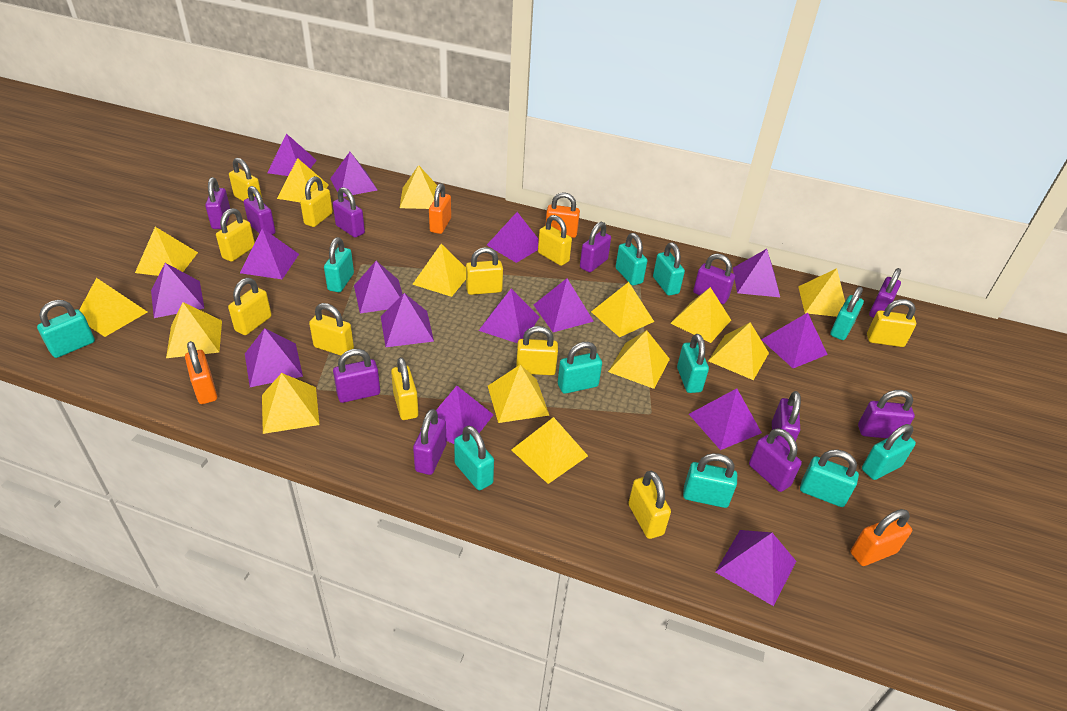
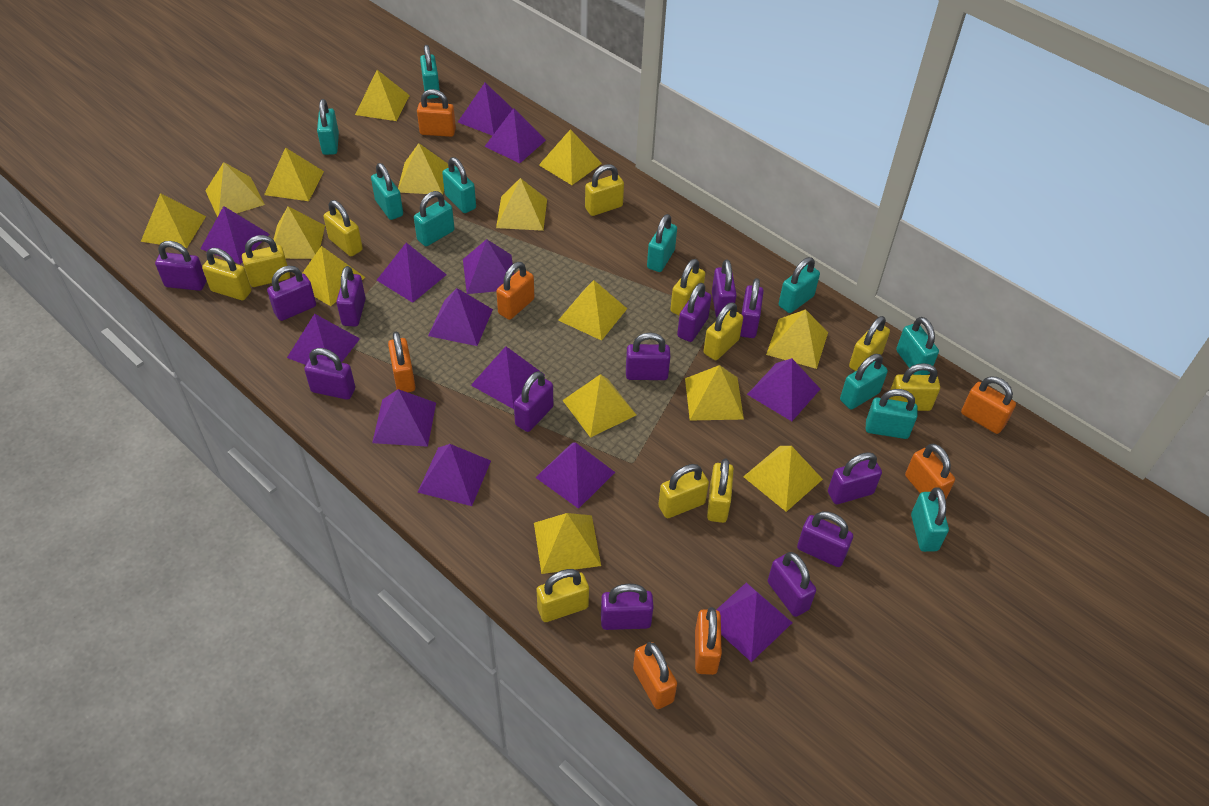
orange padlock: [185,341,217,404] [429,183,451,234] [545,192,580,238] [851,509,912,566] = 4 -> [388,331,415,392] [417,89,456,137] [496,262,534,320] [633,642,677,709] [695,607,722,675] [905,444,955,499] [961,376,1016,434] = 7
purple padlock: [205,177,230,229] [244,186,276,235] [333,187,365,238] [333,349,380,403] [413,409,447,475] [580,222,611,272] [693,253,735,304] [749,428,802,492] [772,391,801,450] [858,390,915,438] [869,268,901,318] = 11 -> [155,241,206,291] [267,266,316,321] [304,348,355,400] [336,266,366,327] [514,371,553,432] [601,583,654,630] [626,332,670,380] [677,283,711,342] [712,259,737,317] [740,278,764,338] [768,552,816,617] [797,511,853,567] [828,452,882,504] = 13
purple pyramid: [151,263,204,318] [240,228,299,279] [245,328,303,387] [267,134,317,176] [330,152,377,197] [354,261,403,313] [381,293,434,347] [420,386,494,444] [479,289,540,343] [487,212,539,263] [534,278,594,332] [689,388,762,450] [715,530,796,606] [733,249,780,297] [761,313,828,368] = 15 -> [200,206,269,264] [287,314,360,365] [372,389,436,447] [377,243,447,303] [417,444,491,506] [428,288,493,346] [458,83,513,136] [463,239,514,294] [471,346,545,409] [484,108,546,163] [535,442,615,509] [716,582,792,662] [747,358,820,421] = 13
yellow pyramid: [79,278,147,337] [135,227,198,276] [166,302,222,358] [262,373,320,434] [277,158,329,202] [400,165,437,209] [412,244,466,297] [488,365,549,423] [511,417,588,484] [591,282,654,337] [608,330,670,389] [671,287,731,343] [708,322,769,380] [798,268,845,317] = 14 -> [141,193,206,249] [205,162,265,217] [264,147,324,201] [273,206,325,259] [303,246,365,306] [355,70,410,121] [398,143,449,194] [496,178,547,231] [534,513,601,574] [539,129,602,185] [558,280,627,341] [562,374,636,438] [685,365,744,421] [743,446,823,512] [766,309,828,369] = 15

